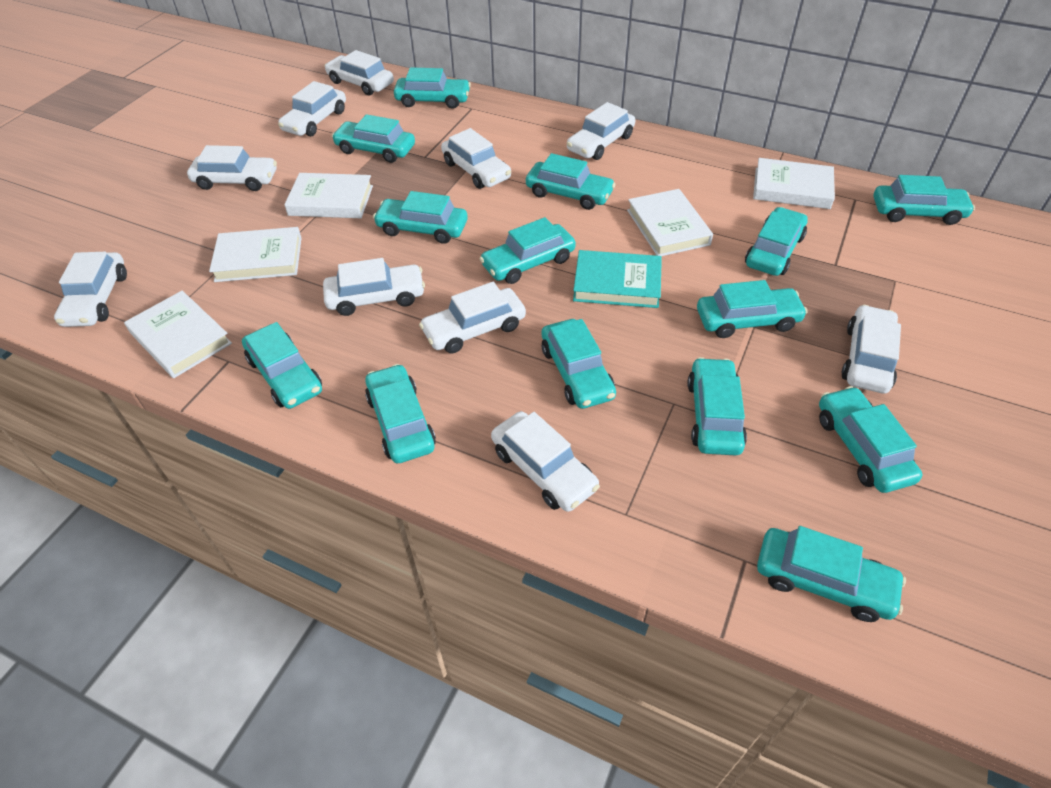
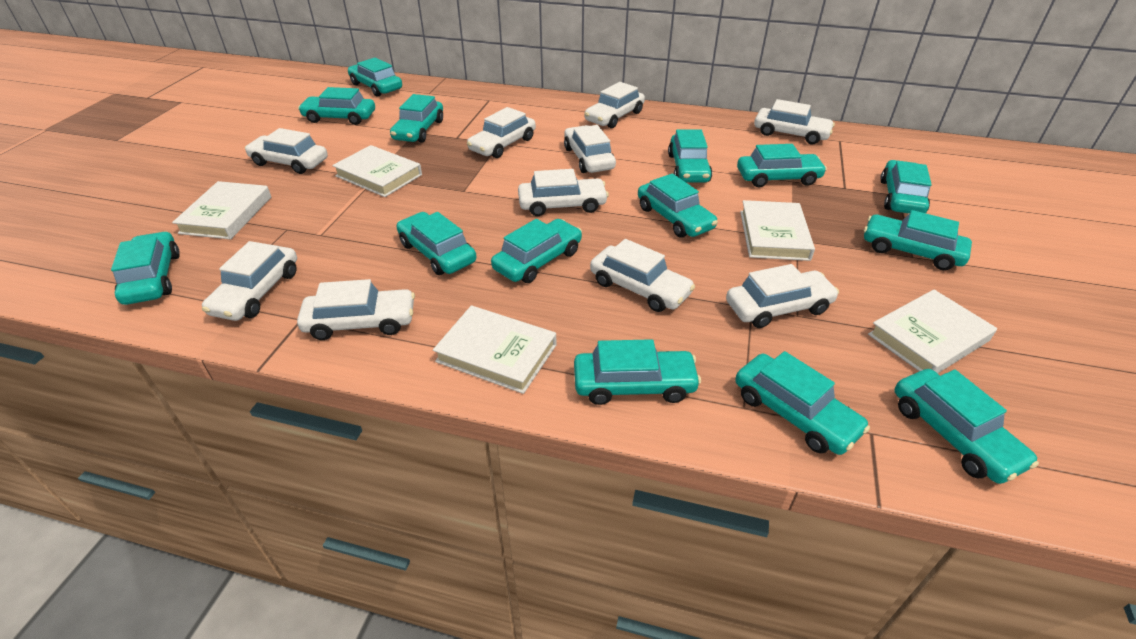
turquoise book: [573,250,662,308] = 1 -> none = 0

